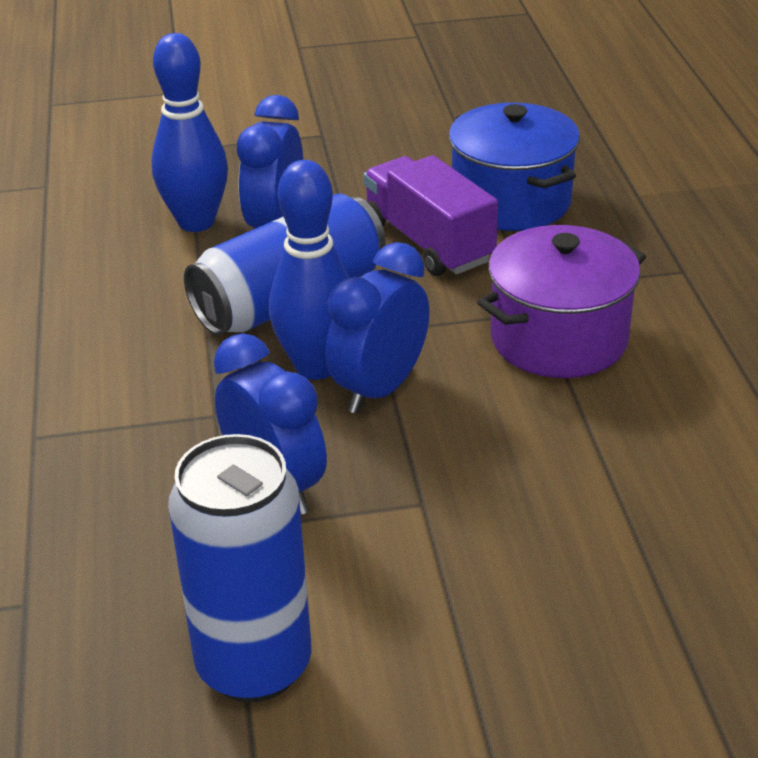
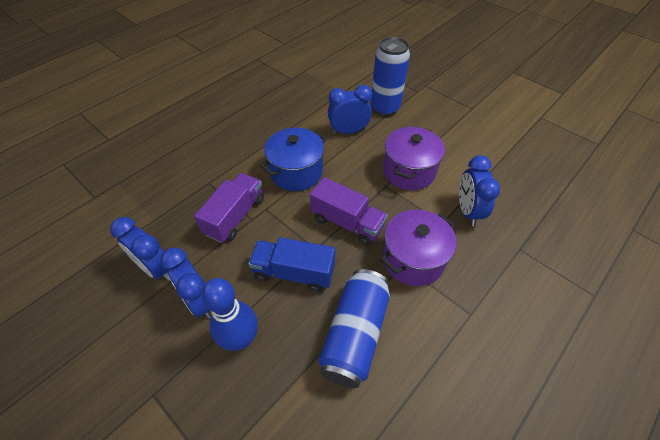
blue bowling pin: [152,33,228,232] [269,160,349,380] = 2 -> [201,278,258,351] = 1
blue clock: [214,333,327,515] [237,95,303,229] [325,242,430,414] = 3 -> [110,217,170,281] [160,248,211,319] [328,85,372,135] [459,155,500,226] = 4
blue truck: none = 0 -> [248,237,335,292] = 1
purple pot: [477,225,646,378] = 1 -> [381,210,456,286] [383,126,445,190] = 2
purple truck: [363,155,498,276] = 1 -> [194,173,264,243] [310,177,388,245] = 2

